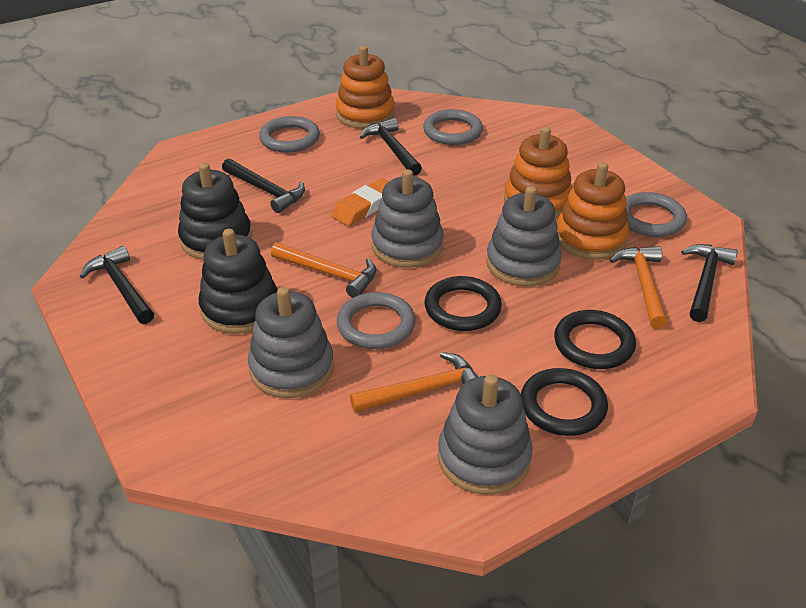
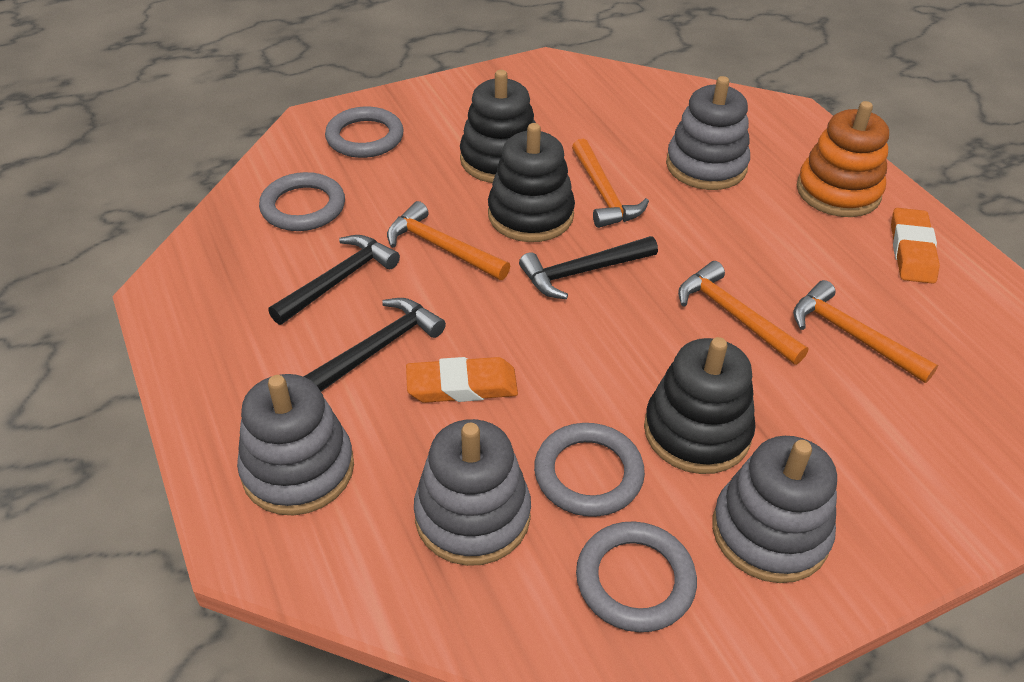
black hammer: [80,246,154,324] [222,159,305,213] [360,118,422,176] [681,244,738,322] = 4 -> [268,235,400,325] [303,298,446,392] [519,236,658,299] = 3
black ring: [425,276,502,331] [521,368,608,436] [554,310,636,369] = 3 -> none = 0
black stacking toy: [178,163,252,260] [199,229,278,334] = 2 -> [460,70,536,183] [488,123,575,242] [644,337,756,474] = 3
orange eraser: [331,178,389,226] = 1 -> [406,357,518,403] [891,208,940,284] = 2
orange hammer: [271,242,377,298] [350,352,478,413] [610,246,668,329] = 3 -> [387,201,510,280] [572,139,649,228] [678,261,808,365] [793,280,938,383] = 4
orange stacking toy: [336,46,395,129] [504,127,573,218] [557,162,629,260] = 3 -> [797,101,889,217] = 1

